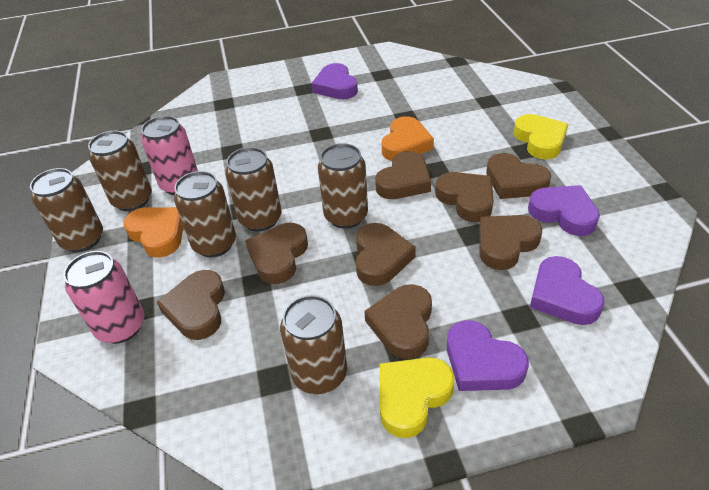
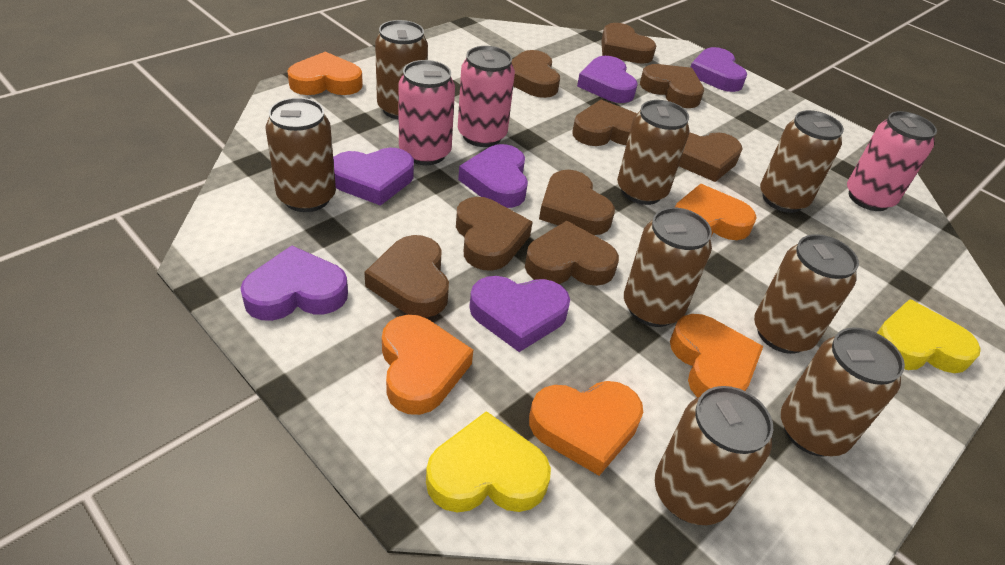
brown can: [30,168,103,252] [88,131,152,211] [174,171,236,257] [225,147,282,232] [280,295,347,394] [318,143,368,229] = 6 -> [266,98,336,212] [375,20,428,120] [617,100,690,205] [624,208,712,327] [655,386,773,525] [754,234,859,354] [760,110,844,213] [781,327,905,457] = 8
brown heart: [157,270,225,340] [245,223,308,284] [356,223,416,286] [364,284,432,359] [375,151,431,199] [435,172,494,222] [479,215,542,270] [486,153,551,199] = 8 -> [364,235,449,318] [456,197,533,271] [512,50,560,98] [525,221,619,286] [539,170,615,235] [572,100,637,146] [601,23,656,64] [640,64,704,108] [679,132,743,182] = 9
orange heart: [123,207,183,258] [382,116,434,161] = 2 -> [287,52,363,95] [382,315,473,415] [529,381,643,476] [670,314,763,397] [675,184,757,240] = 5
pink can: [63,251,144,344] [141,116,198,195] = 2 -> [398,60,455,165] [458,46,515,147] [847,111,937,211] = 3
purple heart: [312,63,358,99] [447,320,529,391] [528,185,600,236] [530,256,604,325] = 4 -> [241,245,348,321] [333,148,414,206] [458,144,528,208] [469,276,570,352] [577,56,638,103] [690,47,747,92] = 6

